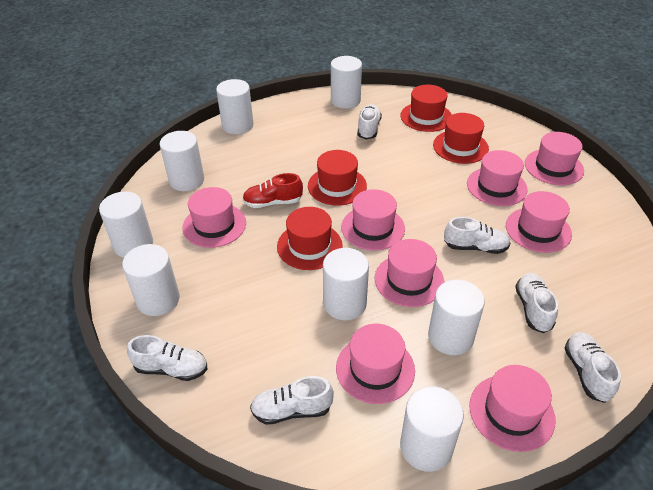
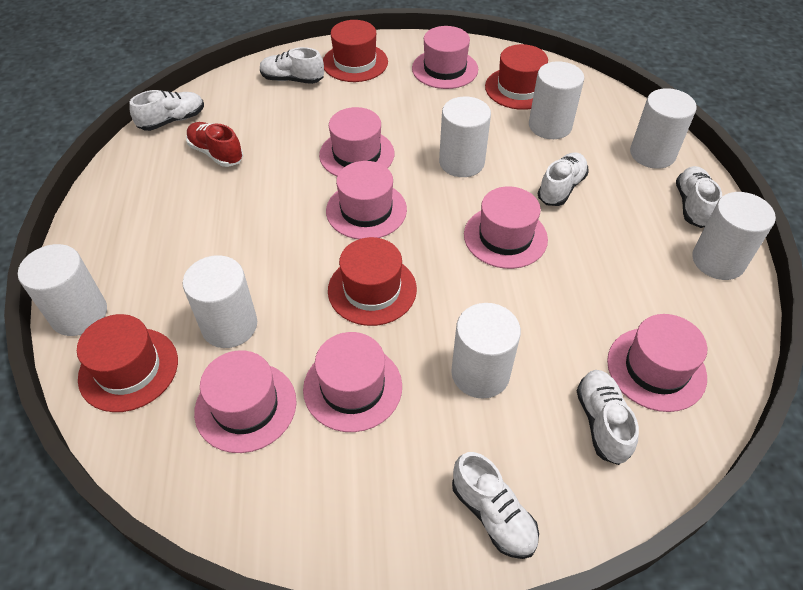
pink hat: [182,187,246,248] [336,324,415,404] [341,189,405,250] [375,239,444,307] [467,150,528,206] [469,365,556,452] [506,191,572,253] [525,132,584,185] = 8 -> [194,350,297,453] [303,332,402,432] [319,107,394,176] [326,161,407,239] [412,26,478,89] [464,186,548,269] [607,314,707,412] = 7
white cylinder: [99,191,153,258] [122,244,180,316] [159,131,204,191] [216,79,254,134] [323,248,369,320] [331,56,362,109] [400,386,464,472] [428,280,485,355] = 8 -> [18,244,107,336] [183,255,257,348] [439,96,491,177] [451,303,521,399] [529,61,584,139] [630,88,697,169] [692,192,776,280] = 7

